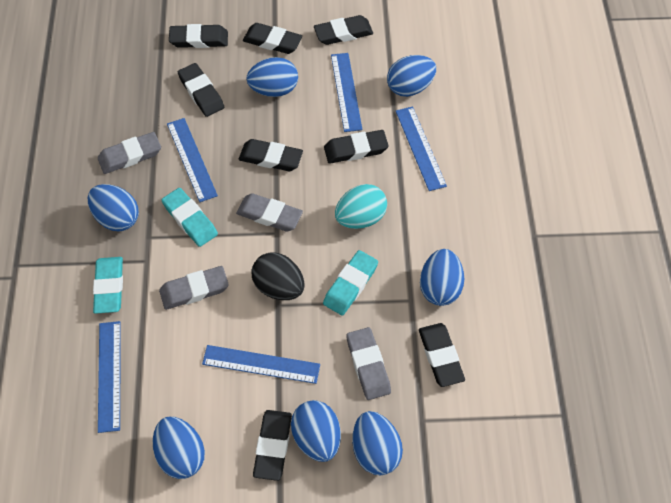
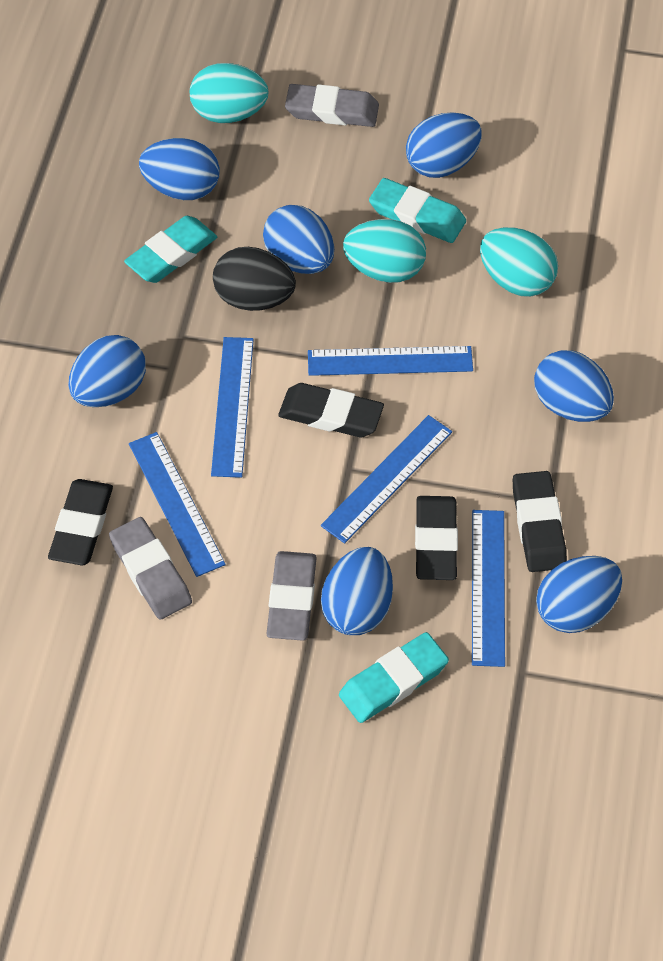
black eraser: [169,24,228,48] [178,63,224,117] [239,139,303,171] [243,23,302,54] [253,410,292,481] [314,15,373,45] [324,130,389,163] [419,323,465,387] = 8 -> [48,479,113,566] [278,383,384,437] [415,496,458,580] [513,471,567,572] = 4
grey eraser: [98,132,161,174] [159,266,229,310] [236,193,303,232] [346,327,391,400] = 4 -> [109,517,192,620] [266,551,317,641] [285,84,379,127] = 3
turquoise egg: [335,184,387,229] = 1 -> [190,63,268,123] [343,219,426,283] [480,227,558,297] = 3

